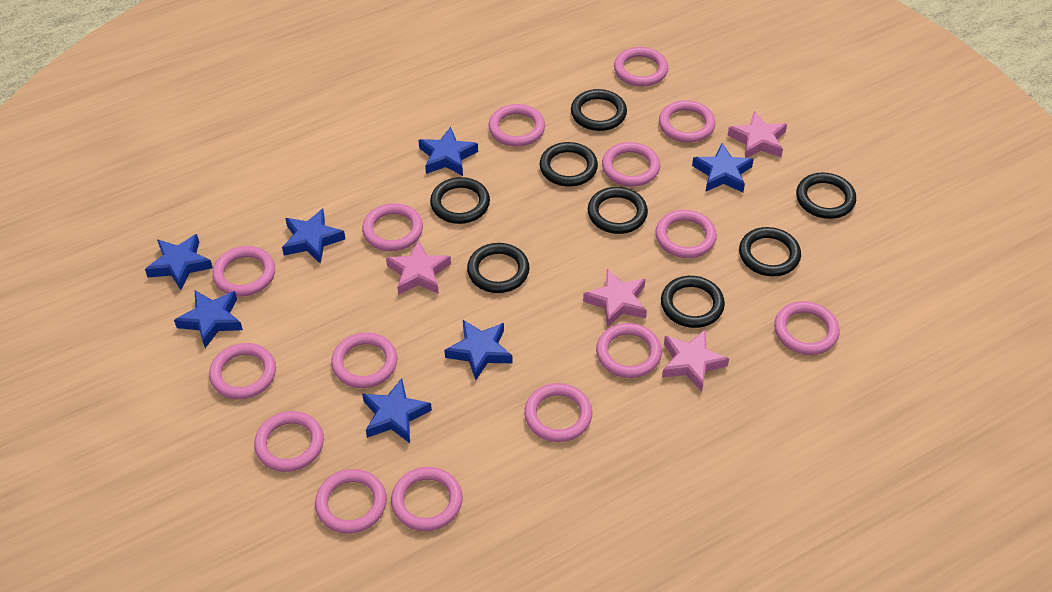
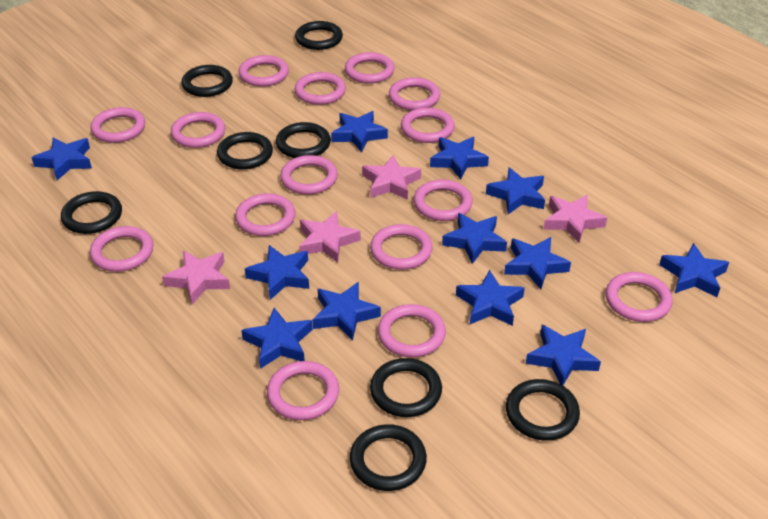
blue star: [145,234,213,290] [174,290,243,348] [282,208,345,264] [362,378,432,443] [418,127,478,176] [444,320,512,380] [692,143,754,192] = 7 -> [32,137,92,180] [241,308,313,369] [245,245,309,300] [312,282,381,341] [331,111,388,152] [430,137,489,180] [442,213,507,264] [456,270,525,326] [486,167,545,214] [504,237,571,289] [526,325,601,386] [659,243,729,297] = 12

